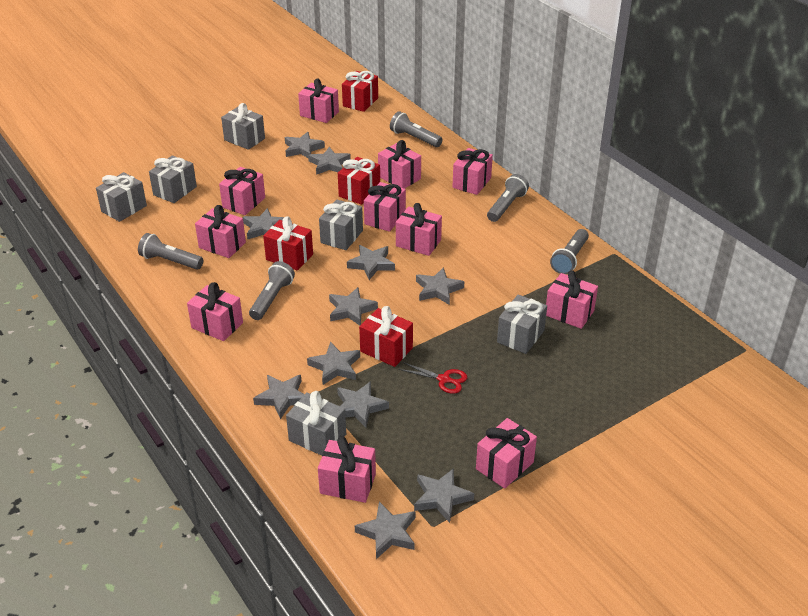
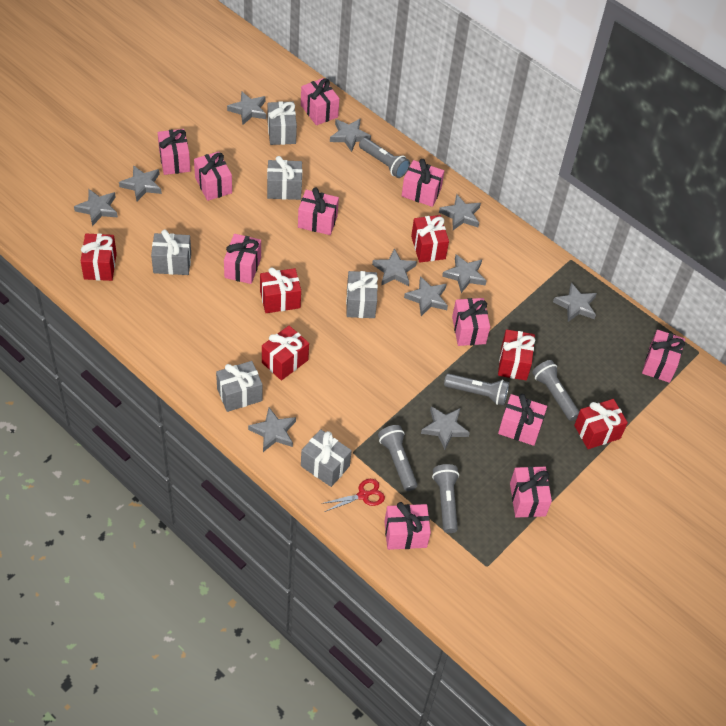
red gift: [263,216,313,271] [338,157,380,205] [342,71,378,112] [359,306,413,367] = 4 -> [81,234,117,281] [260,267,301,313] [262,325,309,381] [411,215,449,263] [498,329,535,380] [574,399,628,449] = 6

